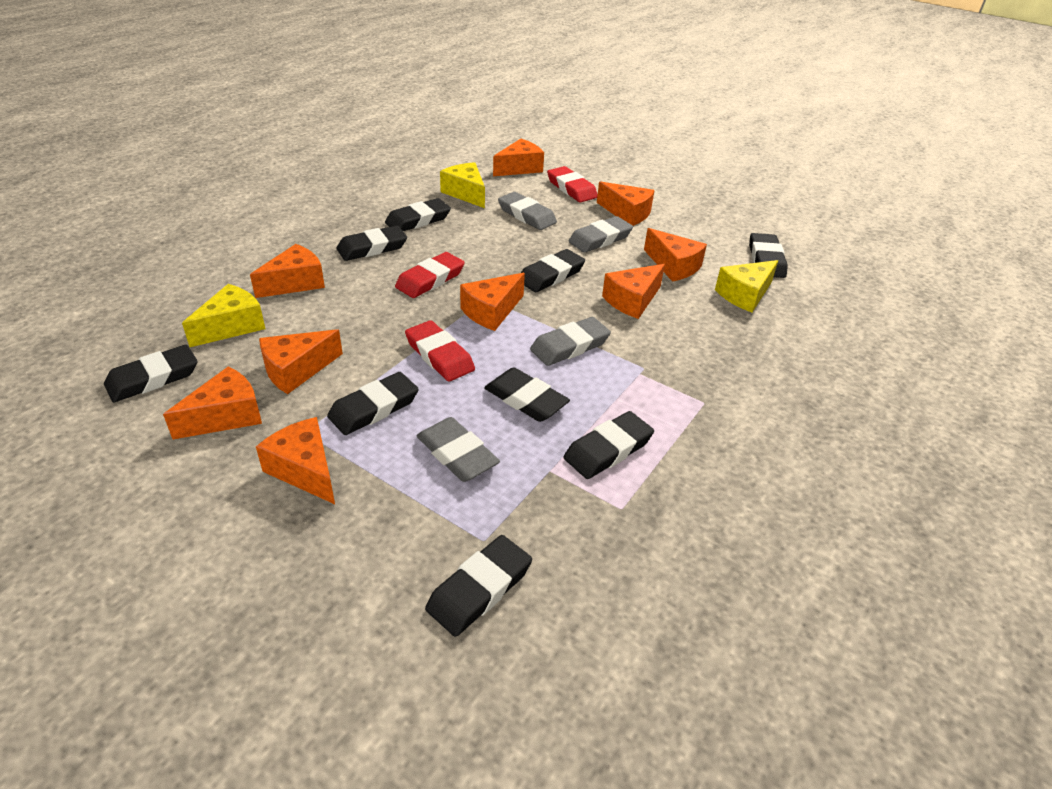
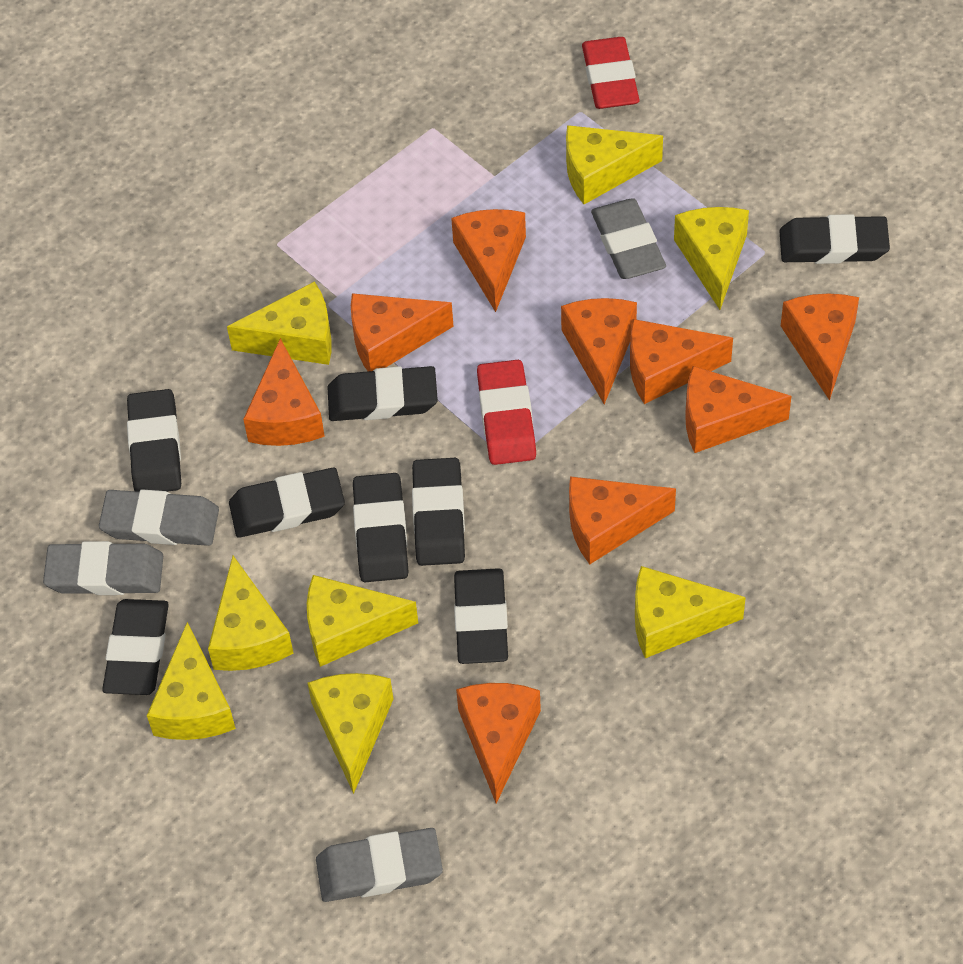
black eraser: [104,345,198,403] [327,372,419,435] [336,226,407,261] [385,198,451,231] [425,535,532,637] [484,367,570,422] [521,249,585,292] [564,411,654,479] [749,233,788,278] = 9 -> [102,599,169,695] [127,389,181,492] [229,468,345,538] [327,366,438,421] [353,473,409,582] [412,458,465,566] [454,568,508,664] [779,214,890,264] = 8
red eraser: [395,252,465,298] [405,320,475,382] [547,166,598,202] = 3 -> [477,360,536,465] [582,37,640,109] = 2
yellow cheese: [182,284,265,347] [440,162,485,208] [715,260,778,312] = 3 -> [147,622,236,740] [208,556,293,671] [227,281,332,365] [307,575,418,667] [307,673,393,794] [566,125,663,204] [635,566,746,658] [674,207,749,310] = 8

